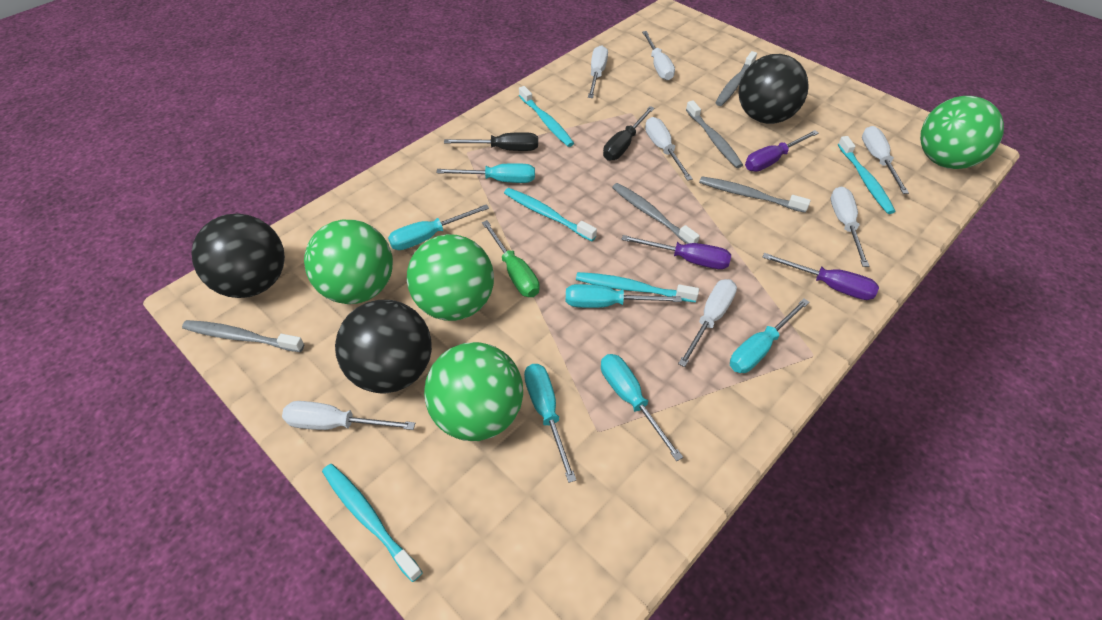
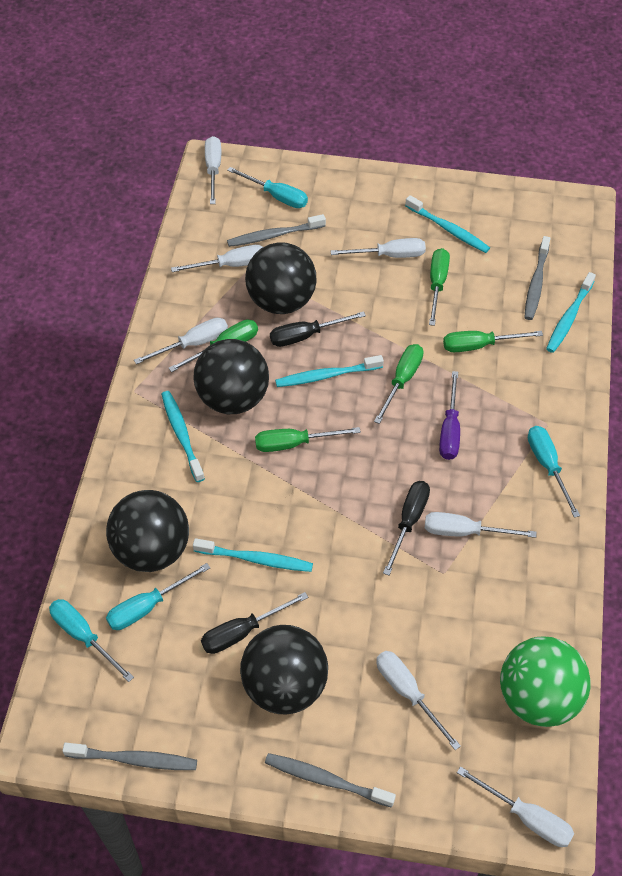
black ball: [191,214,285,298] [335,300,432,393] [739,54,809,124] = 3 -> [106,490,189,572] [193,339,269,414] [240,625,328,715] [245,242,317,314] = 4
black screwdriver: [444,132,538,151] [603,106,655,161] = 2 -> [201,592,308,654] [270,311,366,347] [383,481,430,576] = 3
green ball: [304,220,393,304] [407,234,494,321] [424,342,523,441] [920,96,1004,169] = 4 -> [500,637,591,727] = 1
green screwdriver: [482,220,540,297] = 1 -> [168,319,258,372] [255,427,361,452] [374,344,424,424] [429,248,450,326] [443,331,543,352] = 5
grey toothbrush: [182,320,304,352] [612,183,700,244] [686,100,743,168] [699,176,811,213] [716,51,757,106] = 5 -> [62,743,197,770] [227,214,326,247] [265,753,396,808] [524,236,551,320] = 4
purple screwdriver: [621,235,731,269] [745,130,819,172] [762,253,879,300] = 3 -> [439,371,460,460] = 1
turquoise screwdriver: [388,204,489,250] [436,163,535,183] [524,364,576,483] [566,284,682,308] [601,354,683,461] [730,298,810,373] = 6 -> [49,599,134,682] [106,563,210,630] [227,167,308,208] [528,426,580,518] = 4

